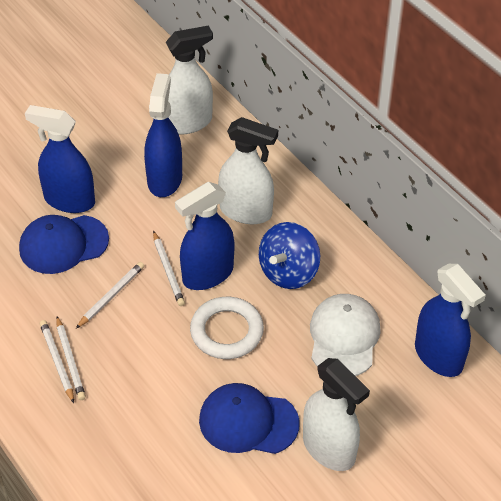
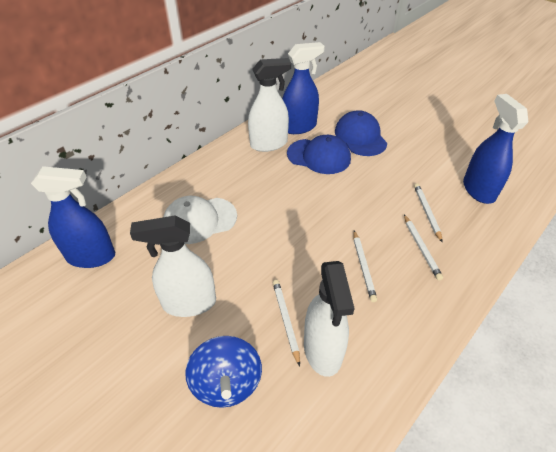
blue spray bottle: [25,105,95,213] [144,73,182,197] [175,182,234,290] [415,264,486,377] = 4 -> [31,166,115,268] [282,42,325,134] [463,94,528,204] = 3
white ring: [190,297,264,359] = 1 -> none = 0

